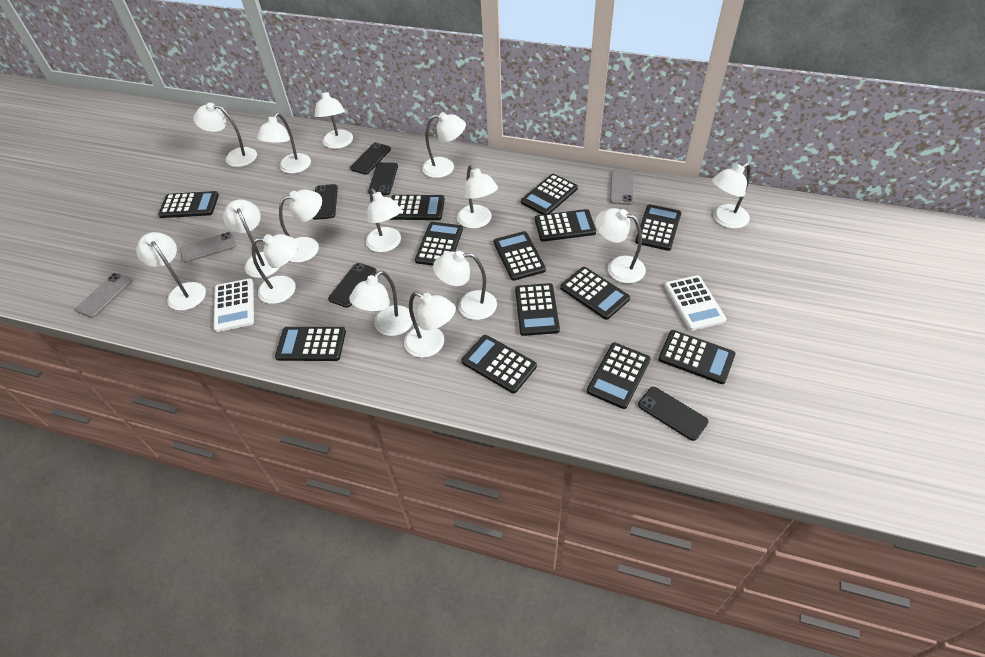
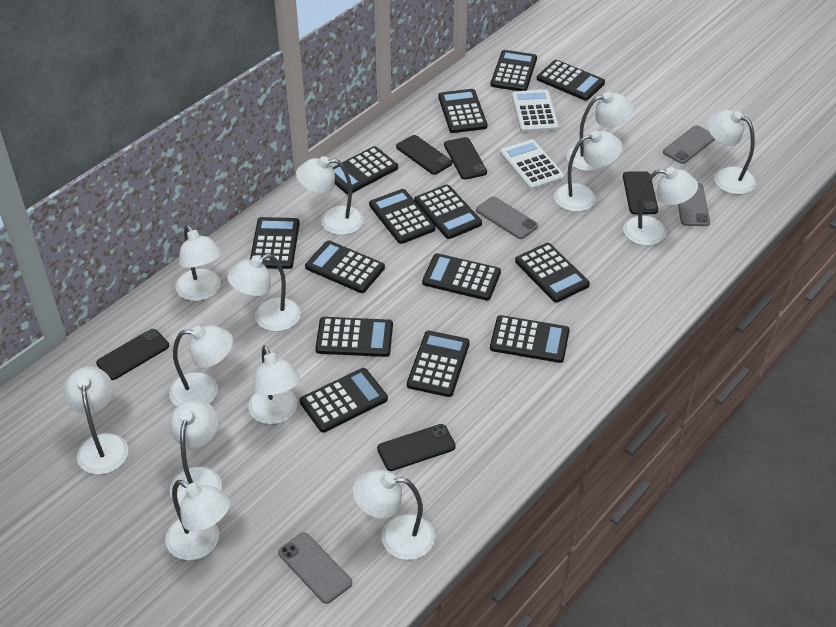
black calculator: [158,191,219,218] [275,327,346,361] [389,195,445,220] [415,222,463,266] [461,335,537,393] [494,231,546,281] [515,283,560,336] [521,174,578,215] [535,209,596,242] [560,267,630,320] [587,343,651,409] [635,204,681,251] [658,330,736,384] = 13 -> [250,217,300,269] [300,368,388,433] [305,241,385,293] [315,317,393,357] [332,146,398,194] [369,189,435,244] [407,331,470,397] [414,184,482,239] [422,253,501,300] [438,89,487,133] [490,50,537,91] [490,315,570,363] [515,243,590,302] [537,60,605,101] = 14
grey phone: [75,273,132,318] [180,232,236,263] [610,170,634,205] = 3 -> [278,532,352,604] [476,196,538,239] [663,125,715,164] [678,183,710,226] = 4
white lamp: [136,232,206,311] [193,103,257,167] [223,199,280,278] [252,234,298,304] [257,113,311,174] [279,189,322,263] [314,89,353,149] [349,271,413,336] [366,188,402,252] [404,291,456,358] [422,112,466,178] [433,251,497,320] [457,165,498,229] [595,208,646,283] [712,163,751,229] = 15 -> [64,367,128,475] [165,480,230,561] [169,325,233,406] [169,399,222,506] [176,225,222,301] [227,254,301,332] [248,345,300,424] [296,156,364,235] [353,470,435,560] [554,131,622,212] [566,92,633,171] [623,167,698,246] [707,110,756,194] = 13

